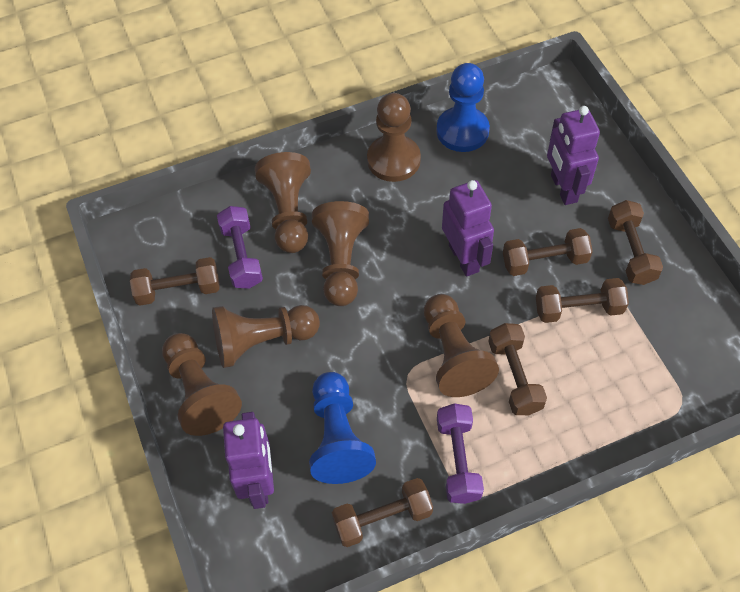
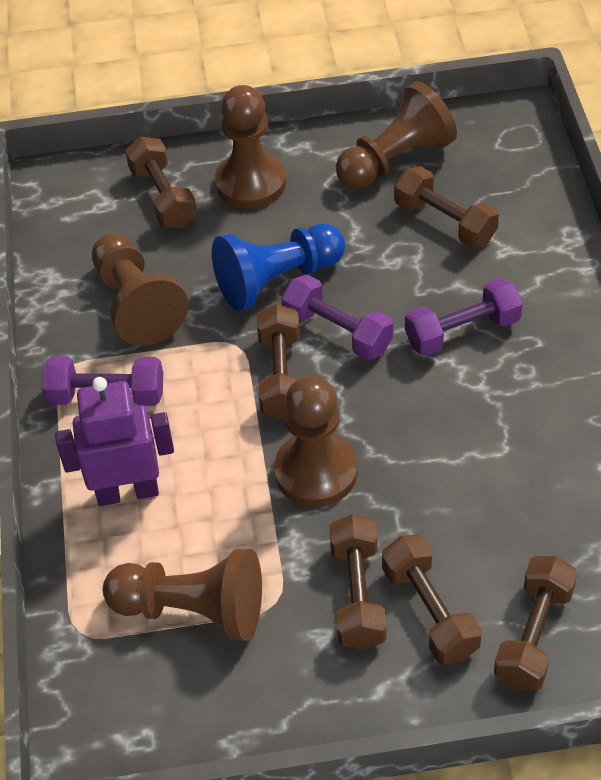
blue pawn: [309,372,376,484] [436,63,490,152] = 2 -> [212,223,345,311] = 1
brown pawn: [162,333,242,436] [212,305,320,368] [255,152,311,253] [312,201,369,306] [367,93,421,182] [424,294,499,397] = 6 -> [92,233,188,346] [103,548,262,641] [215,85,286,209] [274,376,358,507] [336,81,457,189] = 5
purple dumbbell: [217,206,263,289] [437,404,484,504] = 2 -> [42,356,163,406] [281,274,393,360] [405,278,523,356] = 3
purple robot: [223,412,274,509] [442,180,494,277] [547,106,600,205] = 3 -> [55,377,174,506] = 1

